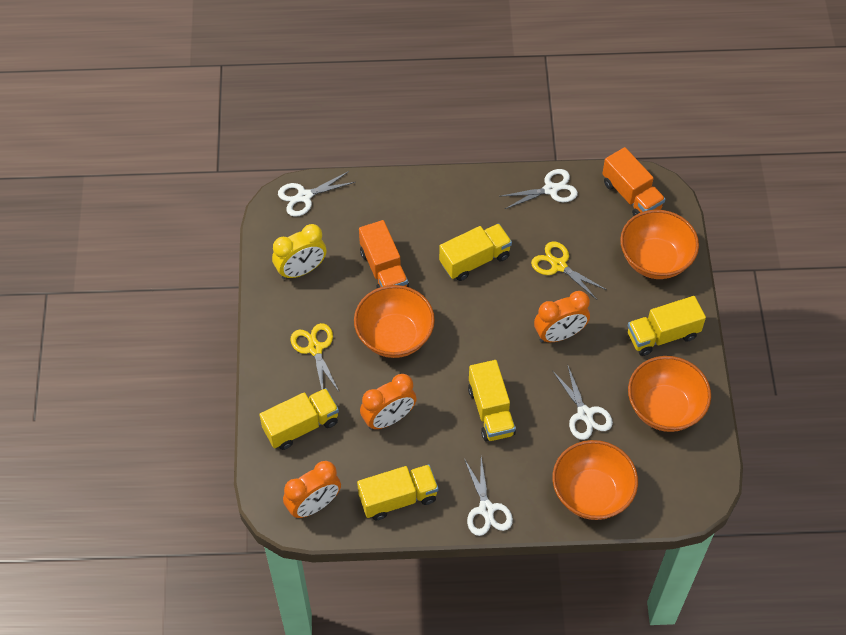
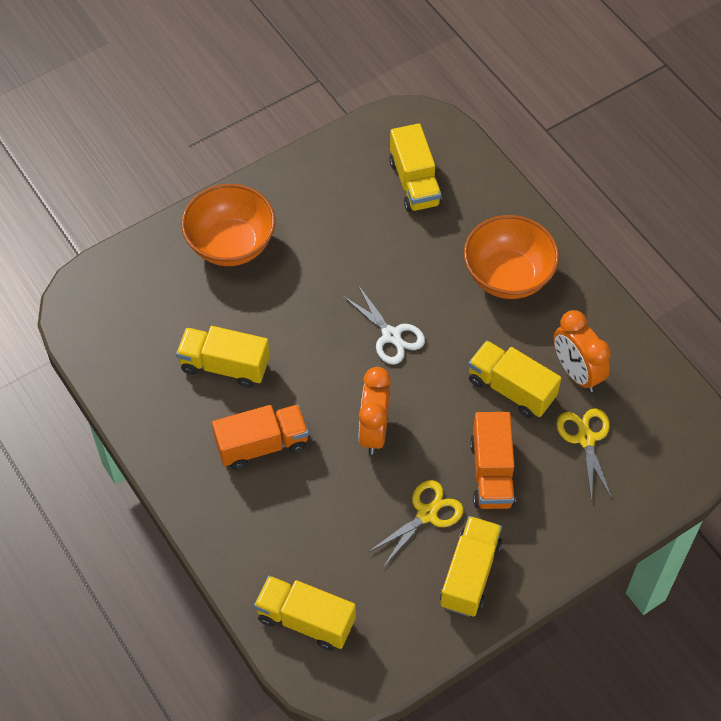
orange bowl: [354,285,435,358] [552,440,638,520] [620,210,699,279] [628,356,711,432] = 4 -> [181,184,275,266] [464,215,559,299] = 2
orange clock: [283,461,341,518] [360,374,417,430] [534,291,590,343] = 3 -> [359,367,391,454] [553,310,611,392] = 2
white scissors: [278,171,355,217] [464,457,513,536] [501,169,578,209] [552,364,613,440] = 4 -> [343,285,425,365] = 1
yellow clock: [272,224,326,279] = 1 -> none = 0

